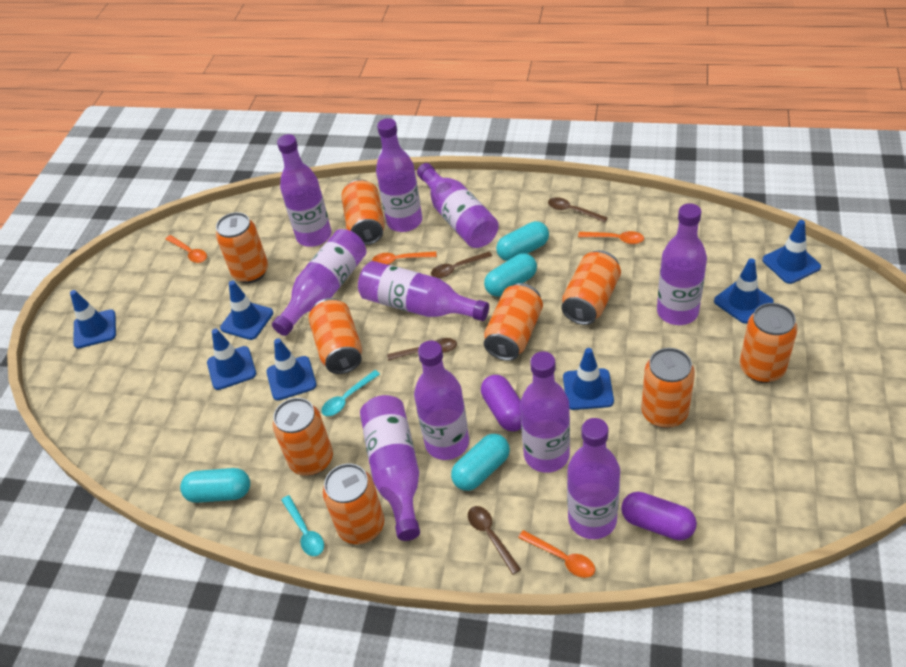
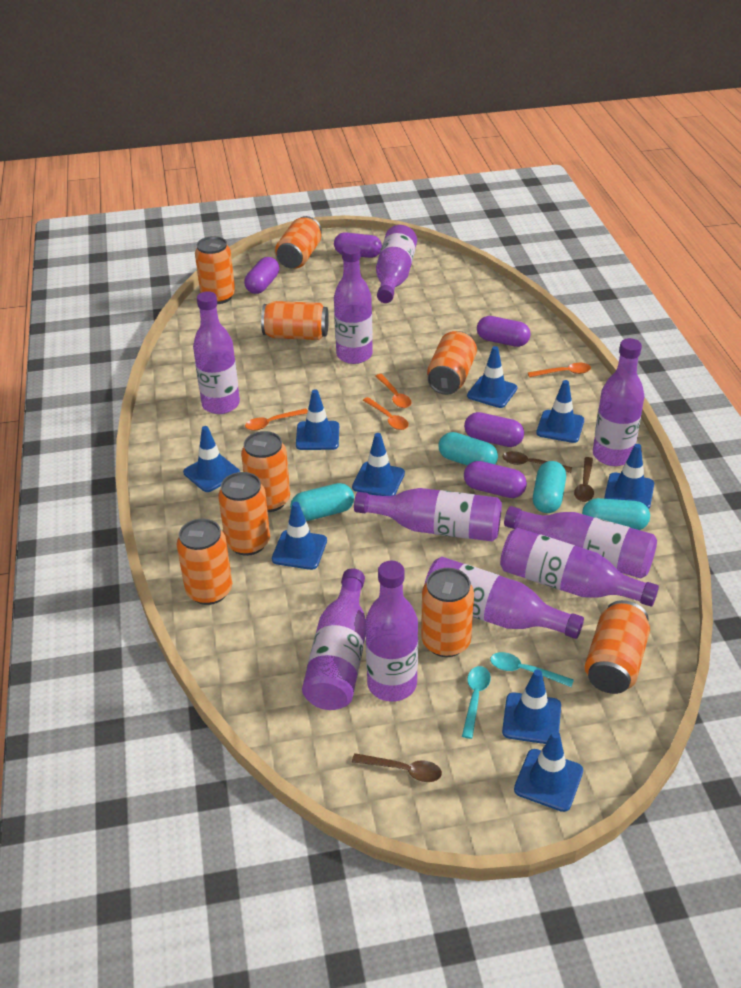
blue traffic cone: [70,290,116,349] [207,329,256,390] [220,280,273,340] [266,338,317,401] [563,348,614,410] [714,258,774,324] [762,220,821,284] = 7 -> [183,426,240,492] [272,502,327,570] [296,389,339,450] [352,433,405,496] [467,346,517,408] [502,669,561,744] [514,731,583,812] [536,380,584,443] [604,444,654,509] = 9
brown spoon: [387,338,457,361] [431,252,492,278] [468,506,521,574] [548,197,608,222] = 4 -> [352,753,442,782] [502,451,572,473] [574,457,594,502] = 3
purple capsule: [481,375,521,431] [621,492,697,540] = 2 -> [244,257,279,294] [334,232,382,258] [464,412,524,447] [464,461,527,498] [477,316,531,347] = 5

